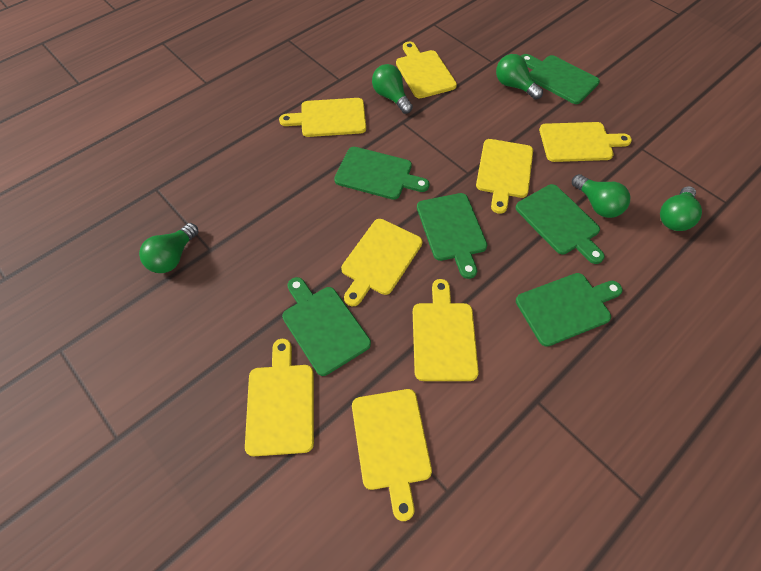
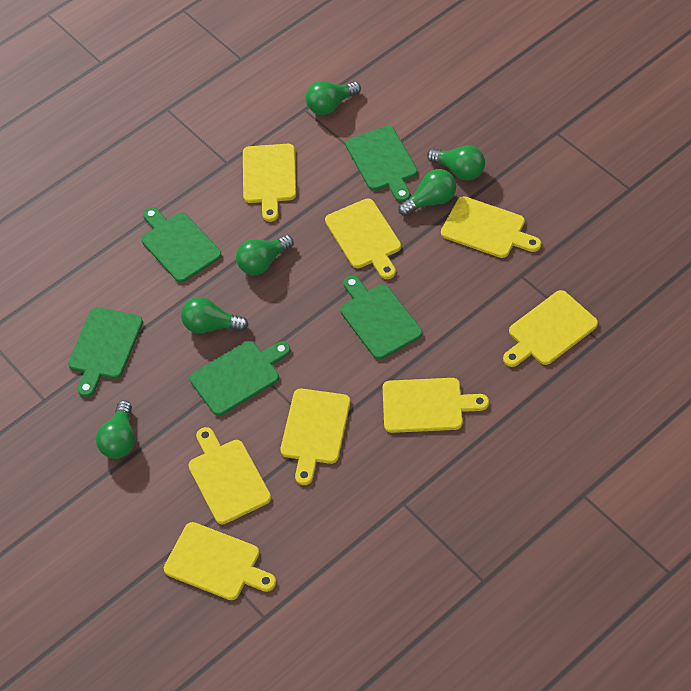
green cutting board: [282,277,371,376] [334,147,430,200] [417,193,487,279] [515,184,605,264] [516,273,622,347] [521,54,600,104] = 6 -> [68,307,143,397] [141,207,222,283] [190,341,290,416] [340,275,422,360] [346,126,417,202] = 5
green light bulb: [139,223,199,273] [372,64,413,114] [496,54,543,100] [572,174,630,218] [660,186,702,231] = 5 -> [96,400,135,459] [181,297,249,334] [236,235,293,275] [306,81,361,115] [398,169,456,216] [427,145,485,180] = 6

